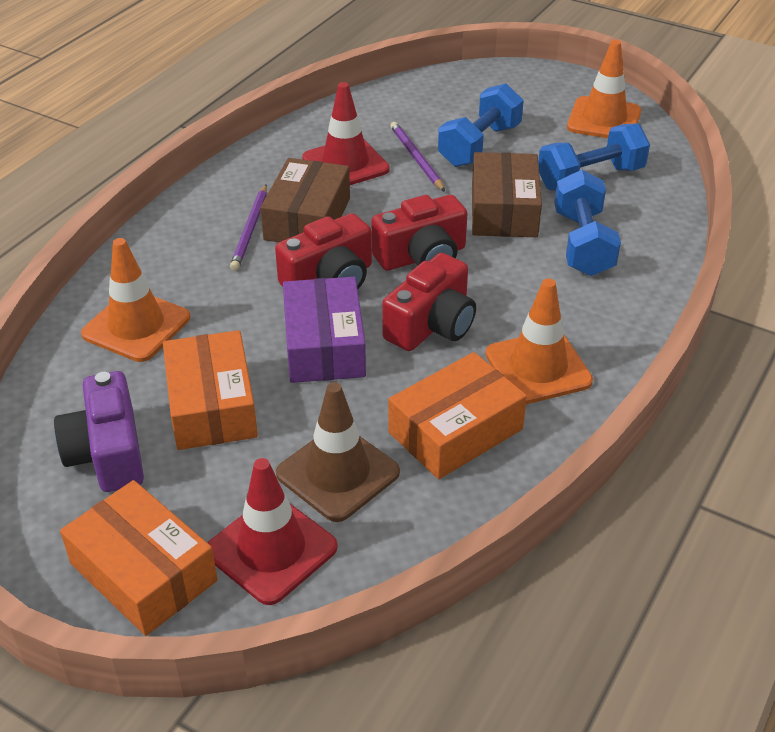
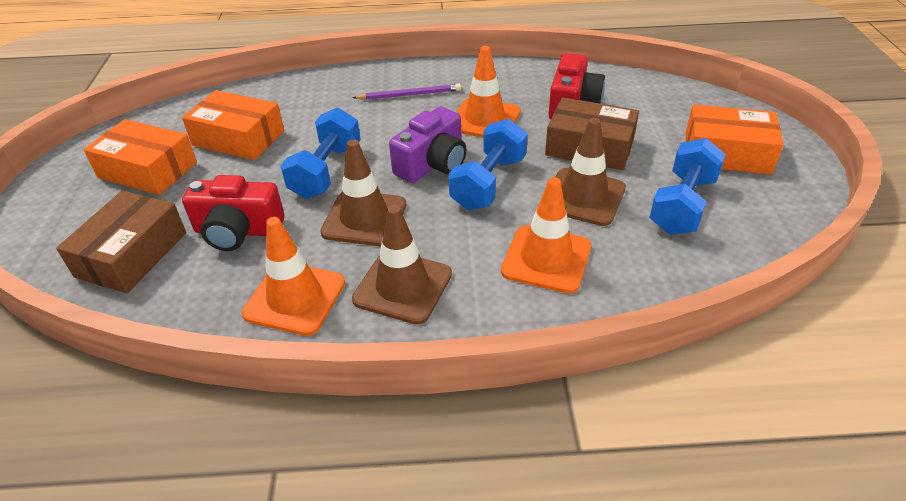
brown traffic cone: [276,382,400,522] = 1 -> [320,139,406,246] [352,205,452,325] [555,118,626,226] = 3
purple box: [283,277,366,383] = 1 -> none = 0
purple pencil: [230,185,267,271] [390,122,445,192] = 2 -> [352,84,461,100] = 1
red camera: [275,213,372,289] [371,195,468,271] [382,253,476,351] = 3 -> [182,175,284,251] [548,53,605,119] = 2
red traffic cone: [208,458,338,605] [302,82,390,185] = 2 -> none = 0

